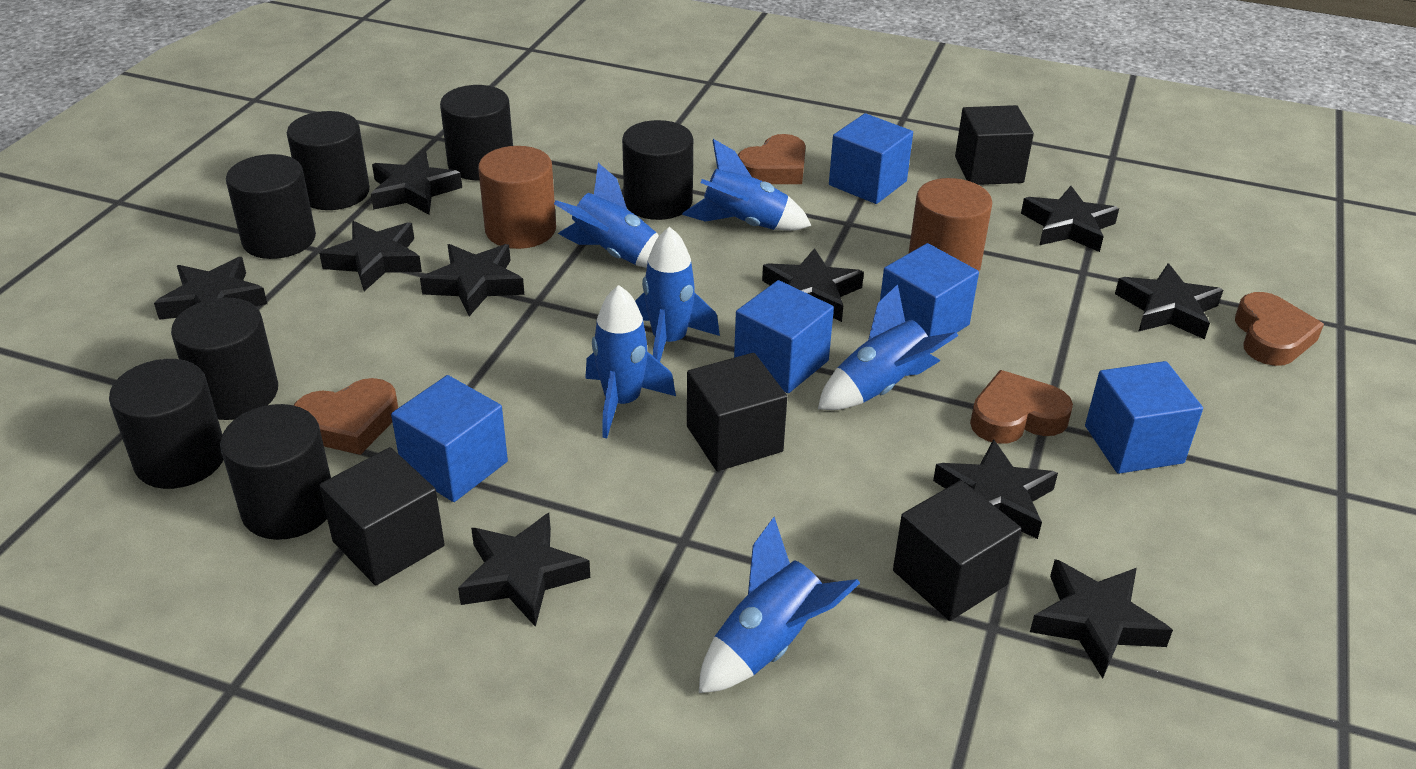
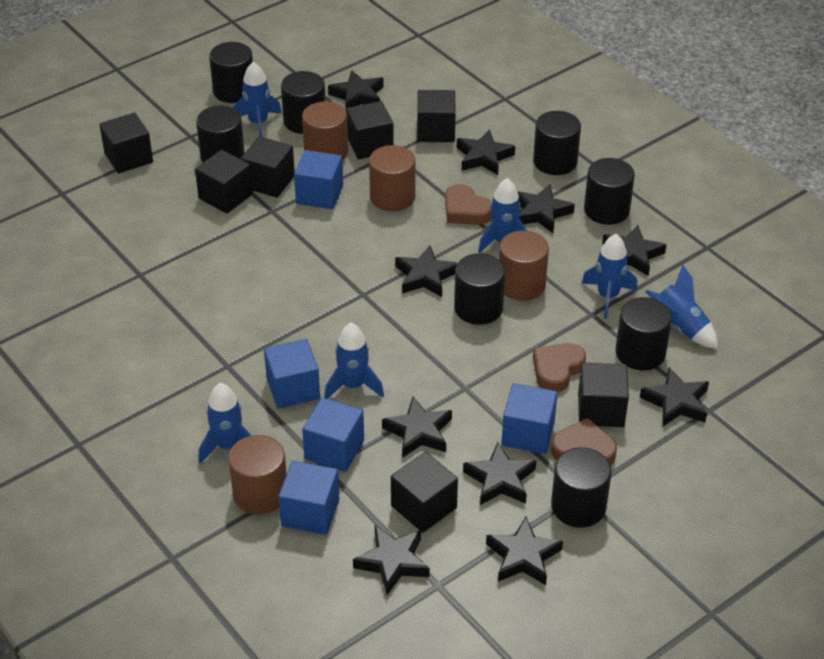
black cube: [319,447,445,586] [687,353,787,471] [893,480,1021,621] [955,105,1034,185] = 4 -> [99,112,153,174] [195,150,253,214] [241,136,295,198] [346,101,394,159] [391,452,458,533] [417,90,456,142] [578,363,629,427] = 7
black cylinder: [109,359,223,489] [171,298,278,420] [220,404,331,540] [226,154,316,259] [287,111,370,210] [440,85,513,180] [622,120,693,220] = 7 -> [196,106,245,162] [209,42,253,103] [281,71,326,134] [454,253,505,325] [533,111,581,175] [551,447,612,528] [584,158,635,225] [615,297,672,370] = 8
brown cylinder: [478,146,556,249] [908,178,992,271] = 2 -> [228,435,287,514] [302,101,348,161] [369,145,416,211] [499,230,549,301] = 4
brown heart: [294,378,398,455] [738,134,806,184] [970,370,1073,444] [1235,292,1324,366] = 4 -> [445,184,491,225] [533,343,586,392] [551,418,617,466] = 3

